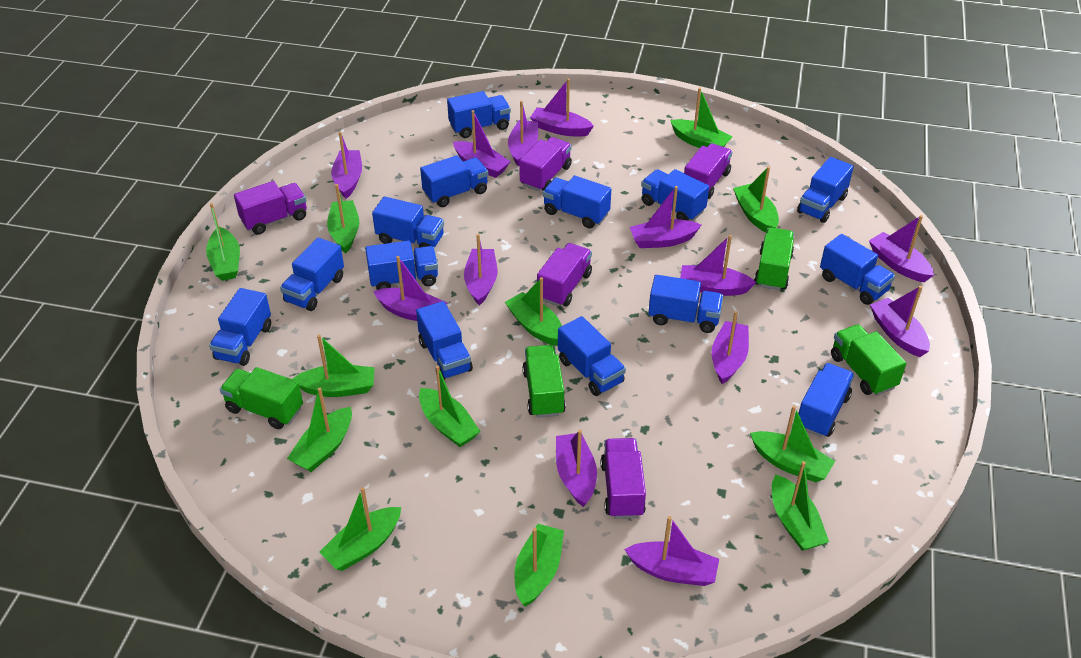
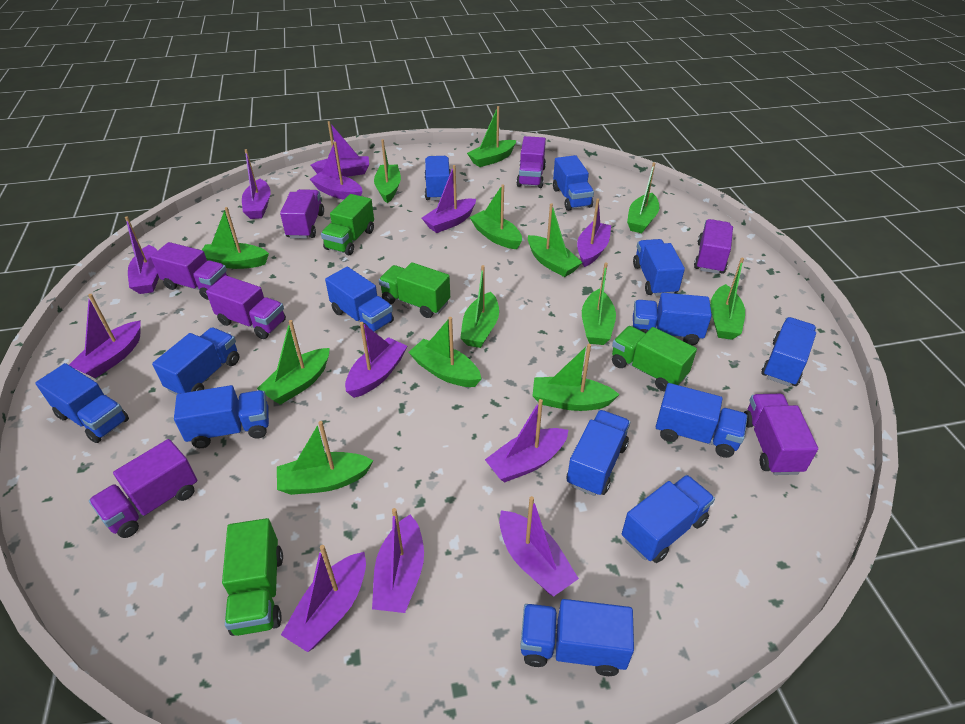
blue truck: [209,288,271,366] [280,237,344,311] [365,241,438,290] [372,197,444,247] [416,301,473,380] [420,155,488,207] [447,91,511,138] [543,175,611,229] [558,316,626,396] [641,169,709,221] [648,275,723,333] [797,157,854,223] [798,363,854,437] [820,234,895,305] = 14 -> [36,363,129,443] [152,327,239,395] [174,385,269,448] [325,267,394,332] [425,156,451,201] [520,599,634,676] [553,155,594,211] [567,410,630,496] [622,475,715,563] [633,239,685,296] [633,293,712,346] [656,383,748,458] [761,317,816,386] = 13
green boat: [206,203,240,281] [287,388,352,472] [293,335,375,397] [320,487,401,571] [327,184,359,253] [419,366,480,447] [505,277,562,346] [514,524,564,607] [670,88,732,148] [733,166,779,232] [750,405,835,482] [772,461,829,551] = 12 -> [202,207,269,269] [257,320,330,405] [277,421,373,495] [374,139,401,203] [408,317,481,387] [460,265,499,348] [467,106,516,167] [470,185,522,249] [528,203,582,277] [533,344,620,411] [582,263,616,345] [627,162,659,233] [710,258,745,340] = 13
purple boat: [331,131,362,199] [373,256,448,321] [453,110,511,178] [464,234,497,305] [508,101,538,167] [530,79,594,137] [556,430,597,507] [624,516,719,586] [630,186,701,248] [680,235,756,296] [711,311,749,384] [869,215,934,282] [870,286,930,357] = 13 -> [69,294,141,378] [125,216,159,294] [242,149,271,219] [281,545,366,652] [310,142,363,200] [311,121,369,177] [345,322,407,398] [372,508,424,613] [422,165,476,233] [485,399,568,483] [499,496,579,597] [577,199,611,267] = 12
purple truck: [234,181,307,235] [519,137,572,191] [537,243,592,307] [601,438,646,519] [684,143,732,199] = 5 -> [89,439,197,538] [151,242,227,300] [206,275,286,339] [280,189,324,239] [516,136,546,188] [694,219,733,274] [744,394,818,475] = 7

